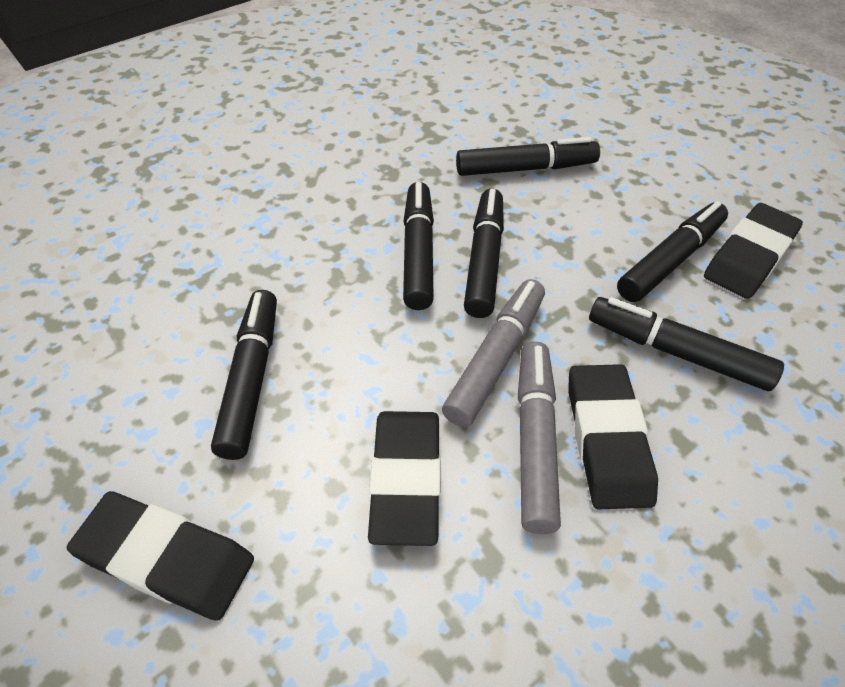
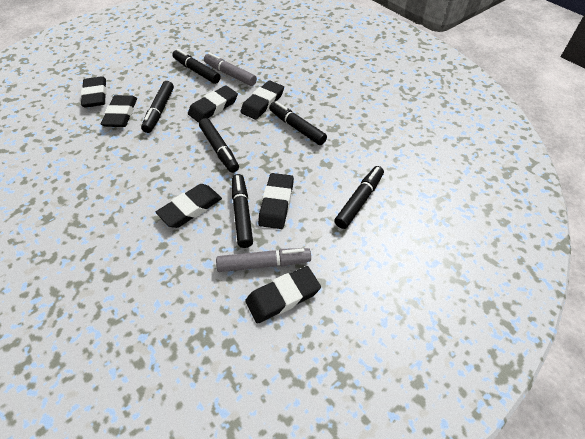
black eraser: [67,491,254,621] [368,411,441,546] [568,364,658,510] [704,203,803,299] = 4 -> [81,76,107,108] [101,95,137,127] [156,184,222,228] [188,85,238,123] [240,80,284,120] [245,266,321,324] [258,173,294,229] = 7

